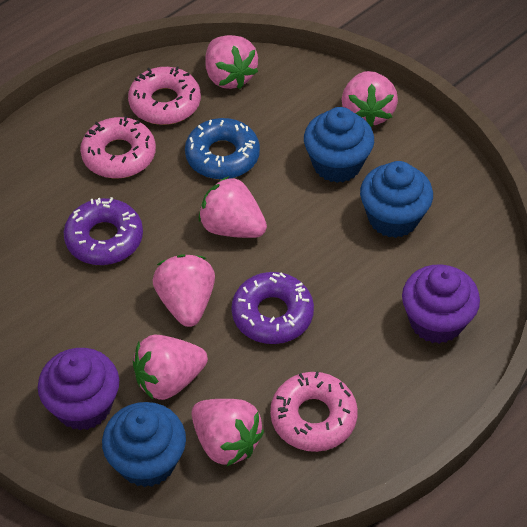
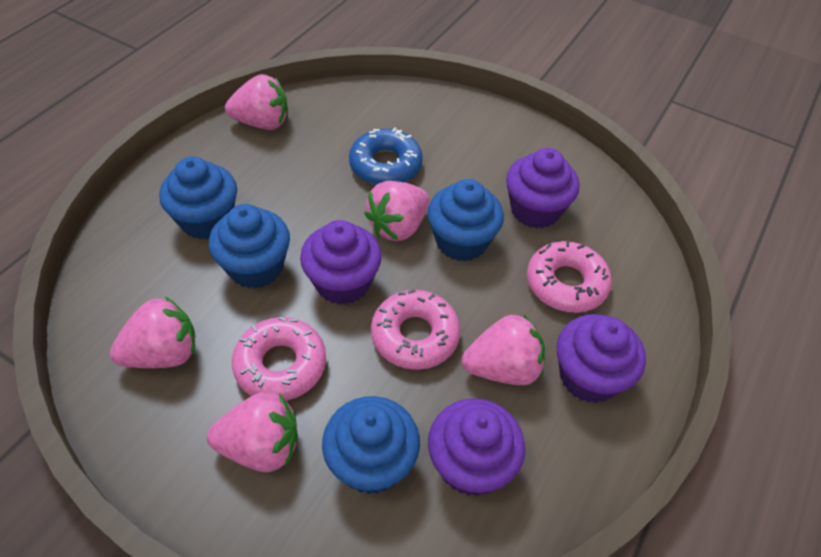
blue cupcake: [102,402,186,487] [304,107,374,183] [360,161,433,238] = 3 -> [159,157,237,239] [209,204,290,289] [322,396,420,494] [427,179,504,261] = 4
pink strawberry: [133,335,208,400] [152,254,215,327] [191,399,264,466] [199,176,267,238] [206,35,258,89] [342,71,398,127] = 6 -> [110,297,196,368] [207,392,298,472] [225,74,288,130] [364,181,429,241] [462,315,545,385] = 5
purple cupcake: [38,348,119,430] [402,265,480,344] = 2 -> [300,220,382,305] [428,398,525,496] [506,148,580,229] [557,314,646,403] = 4
purple donut: [64,197,143,265] [231,272,314,344] = 2 -> none = 0

